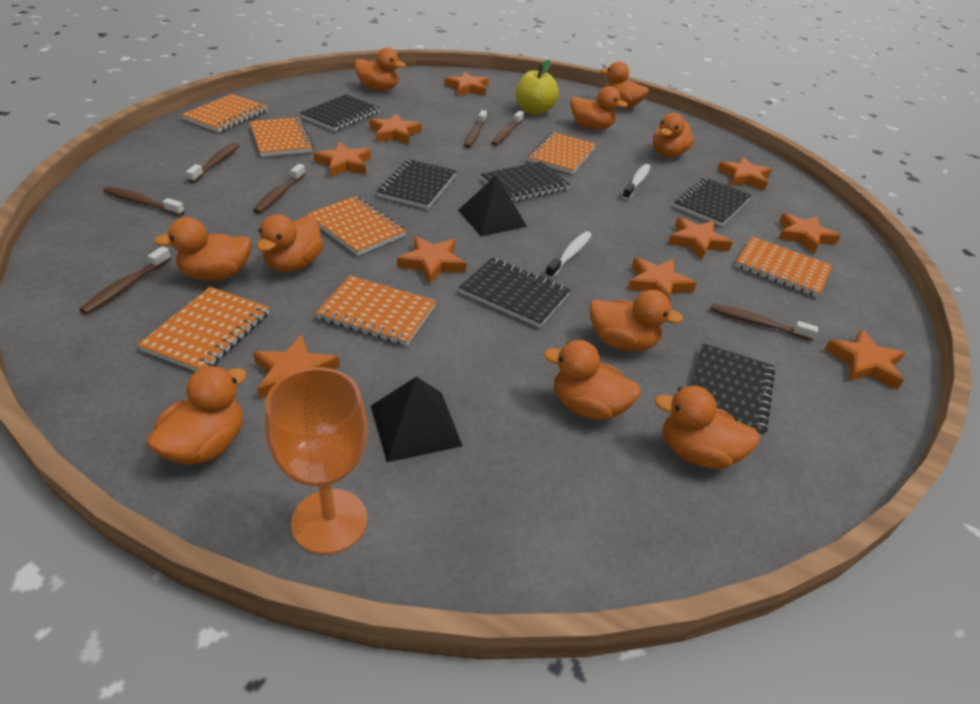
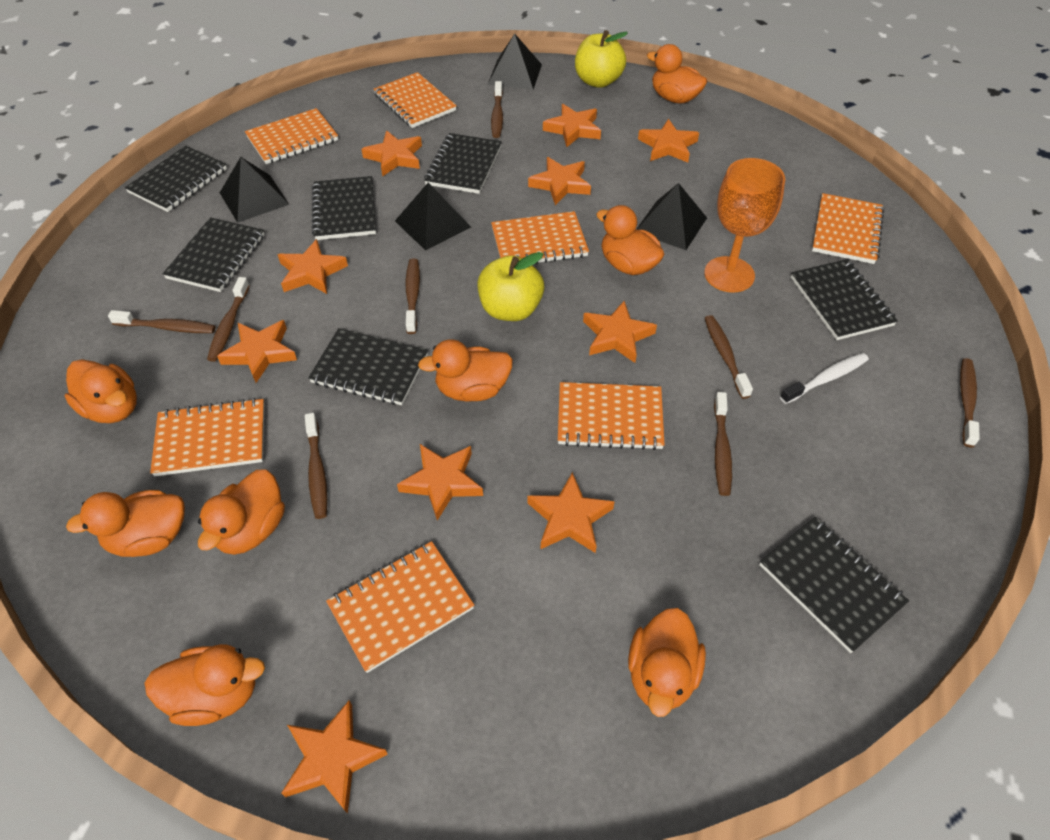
black notebook: [300,94,380,131] [377,159,456,209] [459,257,571,328] [481,162,570,202] [674,177,751,227] [692,343,775,439] = 6 -> [125,146,227,212] [163,217,265,292] [308,328,428,405] [312,176,376,240] [424,133,502,194] [759,517,909,653] [791,259,898,340] = 7
black pyramid: [371,376,462,462] [458,175,527,236] = 2 -> [220,157,290,223] [395,182,471,250] [488,33,542,90] [636,183,707,250] = 4
brown toothbrush: [79,246,172,314] [103,186,185,216] [186,142,240,183] [253,164,306,214] [464,110,487,148] [491,111,524,146] [710,303,818,341] = 7 -> [108,310,216,333] [207,277,250,362] [305,413,327,519] [405,258,420,334] [491,81,503,138] [705,315,753,399] [714,392,732,496] [960,358,980,447] = 8
orange duck: [147,366,247,465] [155,217,252,281] [257,214,324,272] [354,47,406,91] [544,340,641,420] [571,86,628,130] [590,290,684,352] [600,61,649,108] [653,113,694,157] [654,386,760,469] = 10 -> [65,359,137,423] [66,490,185,557] [144,644,265,726] [198,469,285,555] [418,339,513,402] [596,205,665,275] [628,608,706,717] [647,44,707,104] = 8
white toothbrush: [545,231,592,279] [622,164,650,200] = 2 -> [780,353,869,404] = 1
yellow apple: [516,60,559,115] = 1 -> [477,252,544,321] [575,30,628,88] = 2

